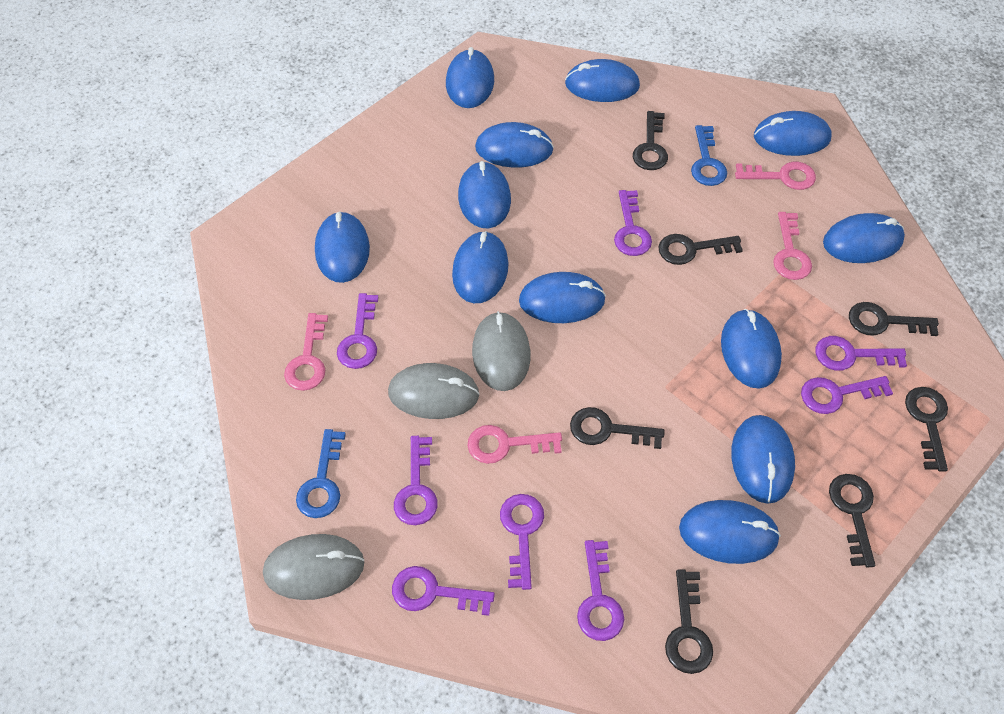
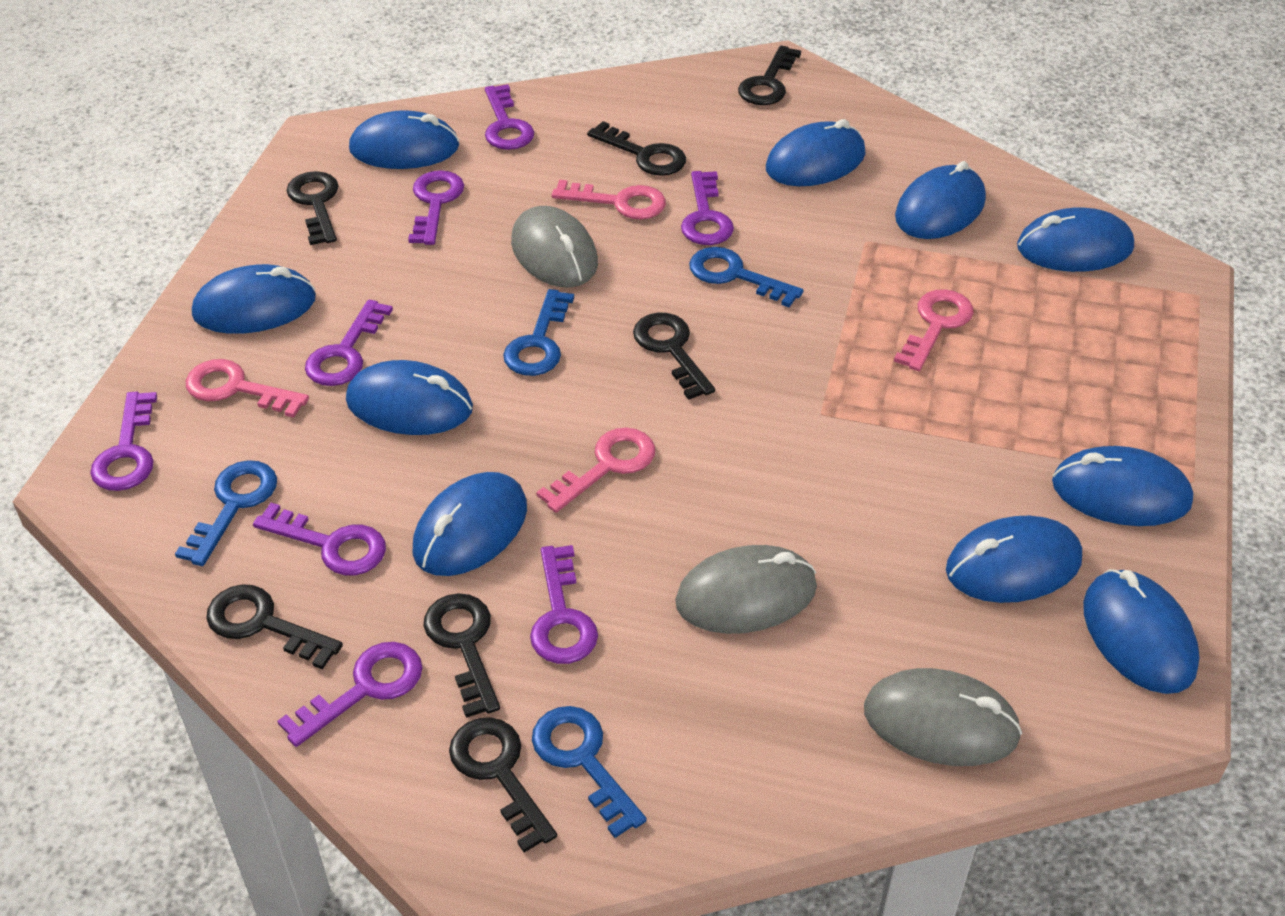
blue key: [296,429,346,518] [691,125,727,186] = 2 -> [175,460,277,566] [503,289,574,376] [532,706,647,838] [689,247,803,307] = 4
blue mouse: [315,211,370,283] [446,47,494,108] [452,231,508,303] [458,161,511,228] [475,122,554,168] [519,272,606,323] [565,59,640,102] [679,500,781,564] [721,309,782,389] [731,415,795,504] [754,111,832,156] [823,213,905,263] = 12 -> [192,264,316,334] [346,360,473,435] [349,110,459,169] [413,472,527,576] [766,119,866,186] [895,161,986,239] [946,516,1082,603] [1017,207,1134,272] [1052,446,1193,526] [1083,569,1199,694] = 10

